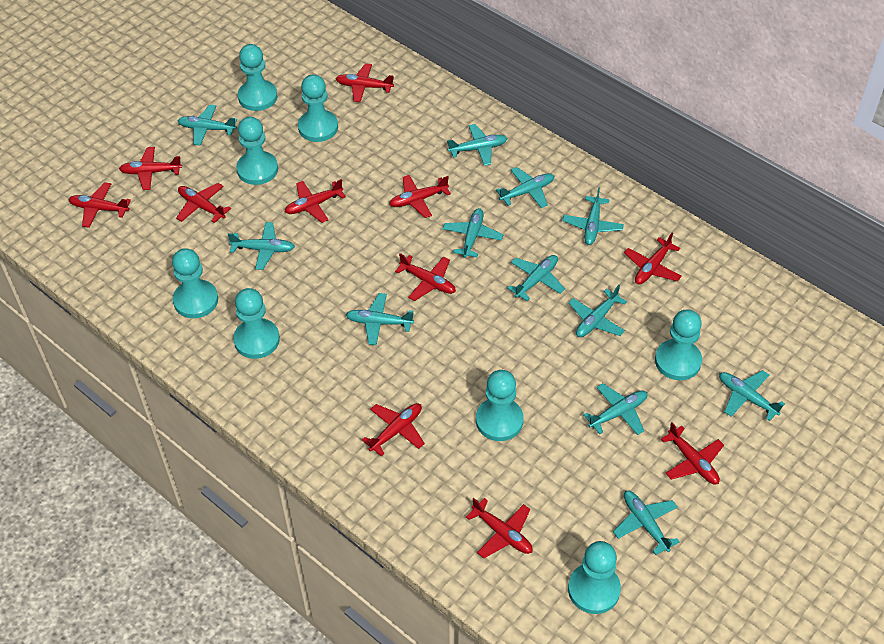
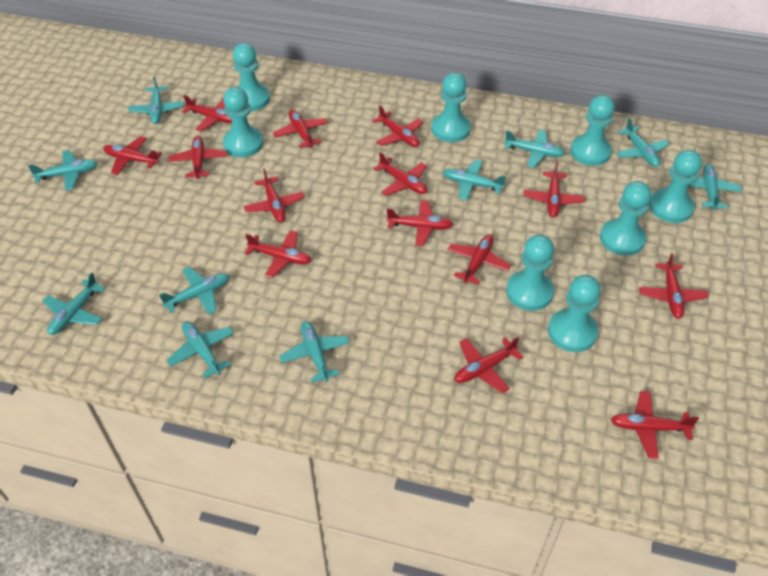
red plane: [68,182,131,228] [119,147,182,190] [176,183,231,223] [285,179,346,223] [336,63,394,102] [362,403,425,456] [389,175,451,218] [395,253,456,301] [466,498,533,558] [624,233,682,285] [661,422,724,485] = 11 -> [103,136,162,175] [168,136,227,179] [182,95,232,131] [244,168,305,222] [245,230,312,278] [273,109,328,148] [372,105,423,147] [373,152,427,196] [386,200,454,246] [448,234,511,285] [454,337,523,393] [523,162,585,217] [611,391,699,459] [639,253,709,319] = 14
turquoise plane: [177,105,237,146] [228,222,295,270] [346,293,414,345] [442,208,503,258] [447,124,508,166] [496,167,554,208] [507,255,565,301] [562,187,624,245] [568,285,627,337] [583,383,647,435] [613,491,680,555] [719,370,785,421] = 12 -> [28,150,98,190] [43,273,106,335] [128,77,184,124] [159,267,230,315] [166,321,234,378] [279,321,350,383] [443,160,506,201] [504,130,566,168] [616,118,670,167] [688,164,742,210] = 10

